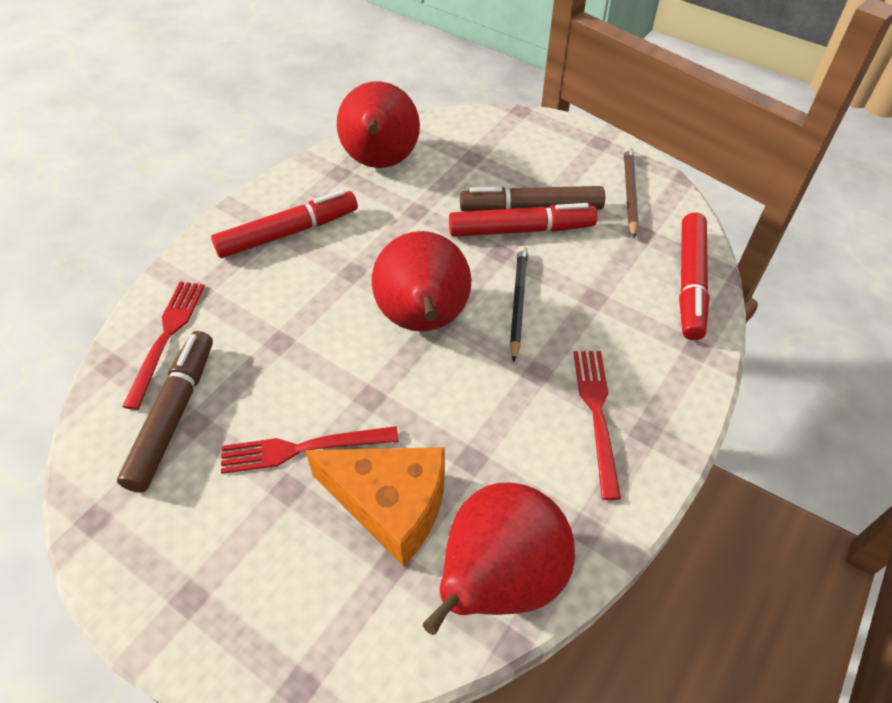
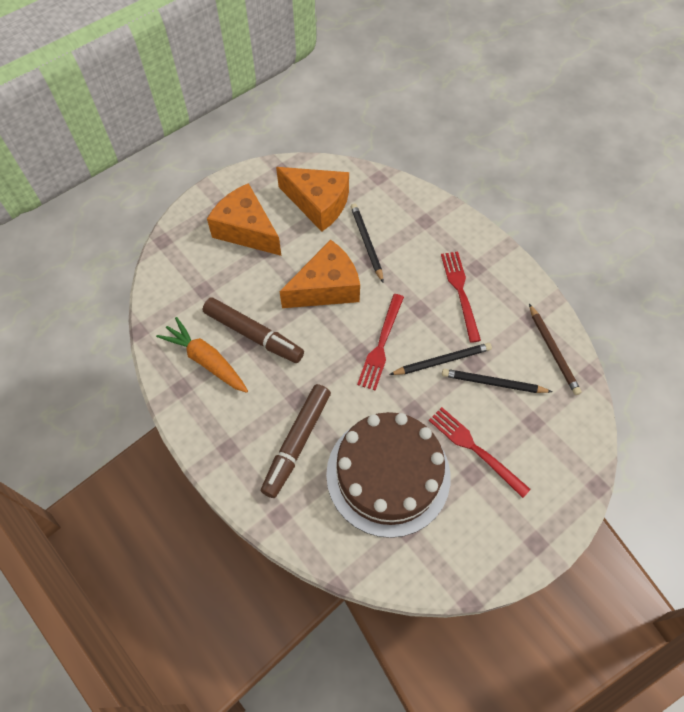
black pencil: [510,246,528,362] = 1 -> [351,203,383,282] [389,343,492,375] [442,369,552,393] = 3
brown cake: none = 0 -> [326,412,451,538] = 1
orange carrot: none = 0 -> [156,317,248,393] = 1
orange cheese: [305,447,445,567] = 1 -> [207,183,282,256] [276,167,349,232] [279,240,360,308] = 3
red marker: [211,190,358,258] [449,203,597,237] [679,213,710,340] = 3 -> none = 0
red pear: [337,81,420,168] [372,231,471,331] [423,483,575,635] = 3 -> none = 0

